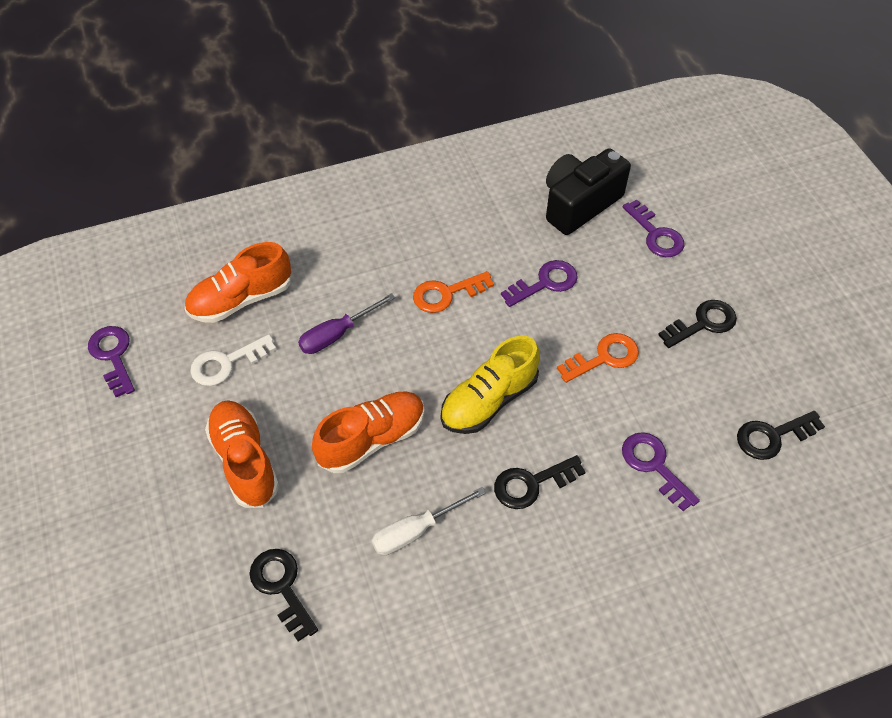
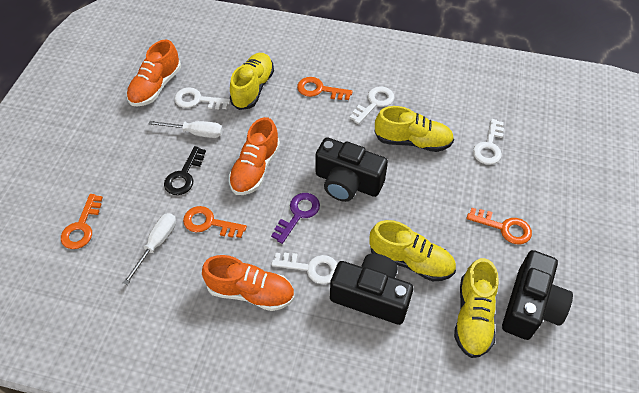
black camera: [546,148,631,235] = 1 -> [315,137,388,202] [330,253,413,325] [502,250,573,340] = 3
black key: [249,549,318,642] [494,455,585,509] [658,300,737,348] [737,411,825,460] = 4 -> [164,146,206,195] = 1
orange key: [413,271,494,313] [557,333,639,383] = 2 -> [61,194,103,249] [183,206,247,238] [297,77,353,100] [467,208,532,244] = 4
purple key: [88,326,135,397] [501,260,578,307] [622,432,700,511] [623,199,684,257] = 4 -> [271,193,320,244] = 1
purple screwdriver: [298,293,395,354] = 1 -> none = 0
white key: [190,334,276,386] = 1 -> [174,87,230,109] [271,252,337,284] [349,86,394,124] [473,119,504,165] = 4
white screwdriver: [372,487,486,555] = 1 -> [123,213,176,285] [149,121,223,138] = 2
yellow shoe: [441,336,540,434] = 1 -> [230,53,274,110] [369,220,456,281] [374,106,454,152] [454,258,499,358] = 4

